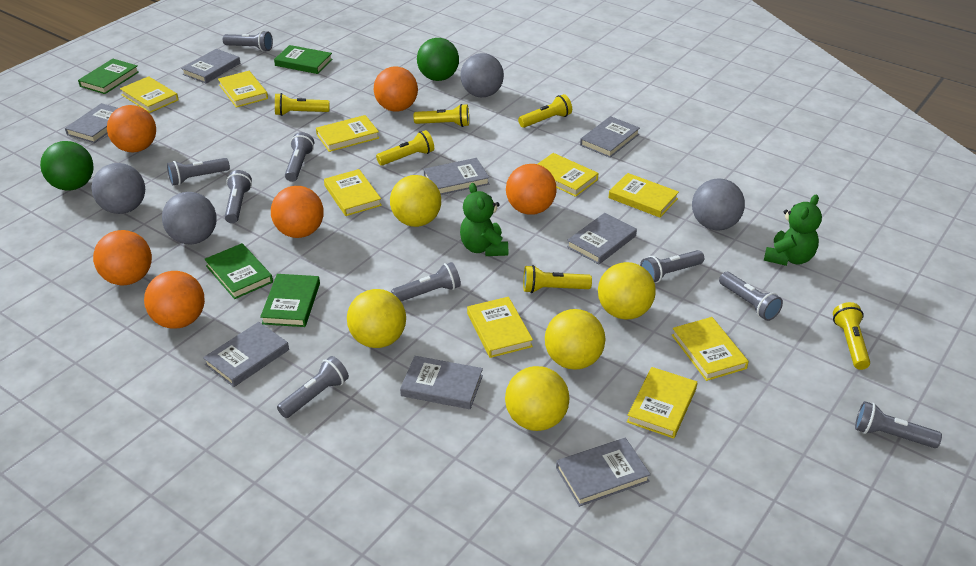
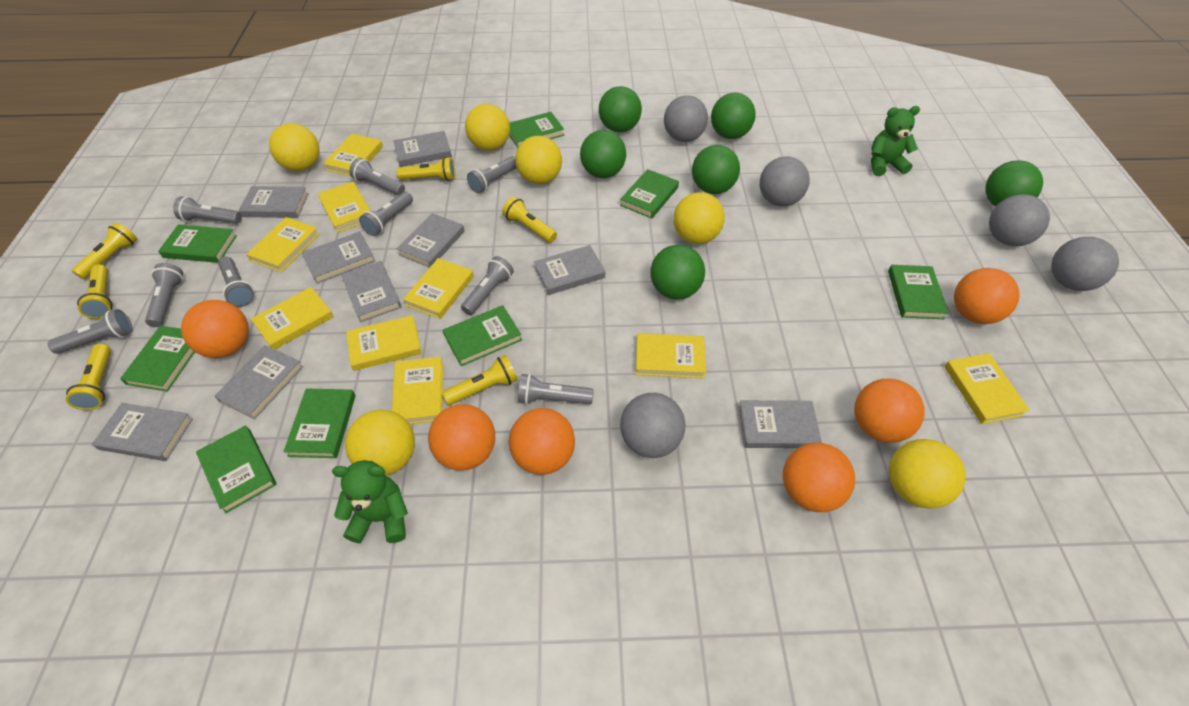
green ball: [40,141,94,190] [417,38,459,81] = 2 -> [580,130,626,178] [599,86,642,132] [650,245,705,300] [692,145,740,194] [711,93,756,139] [985,160,1043,206] = 6
green book: [78,59,139,94] [204,243,273,299] [260,274,320,327] [274,45,333,74] = 4 -> [120,326,195,392] [158,224,237,263] [196,426,277,514] [284,388,355,458] [443,305,522,366] [509,112,564,148] [620,169,679,219] [888,265,948,319] = 8
grey ball: [91,163,145,214] [162,192,217,244] [460,53,504,97] [692,178,745,230] = 4 -> [620,393,685,458] [664,95,708,142] [760,156,810,206] [989,194,1050,246] [1051,237,1119,291] = 5
grey book: [65,103,118,143] [181,49,240,83] [203,322,289,387] [400,356,483,409] [424,158,490,195] [556,438,651,507] [567,213,637,264] [580,116,640,158] = 8 -> [92,403,193,461] [214,345,303,419] [239,186,309,218] [302,231,375,284] [341,261,402,322] [393,131,452,167] [397,213,465,268] [534,245,605,295] [739,400,822,448] = 9
yellow ball: [347,289,406,348] [390,175,441,227] [505,366,570,431] [545,309,605,370] [598,262,656,319] = 5 -> [269,123,319,171] [345,410,415,476] [465,104,510,151] [515,136,562,184] [673,192,725,244] [889,439,966,509] = 6

